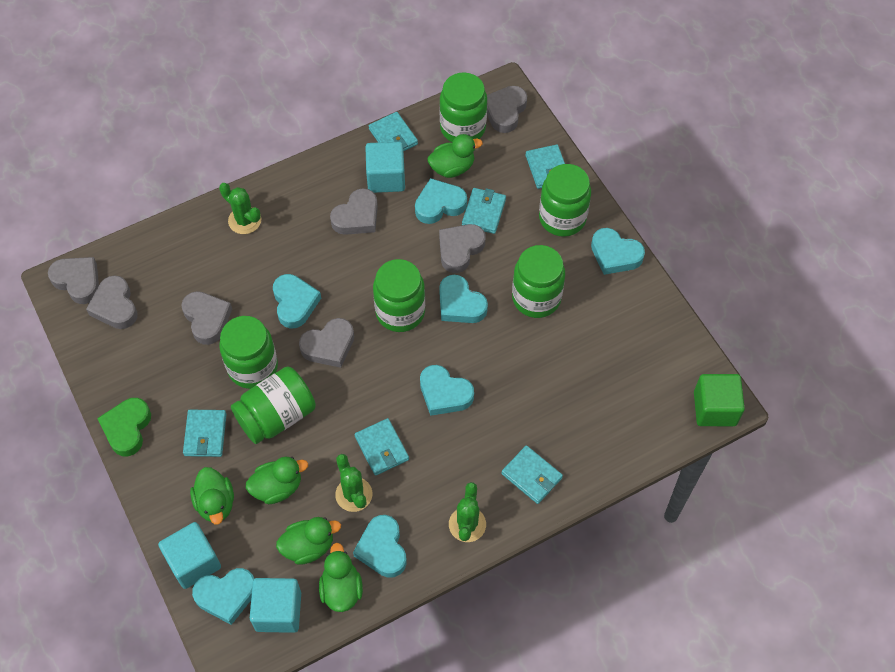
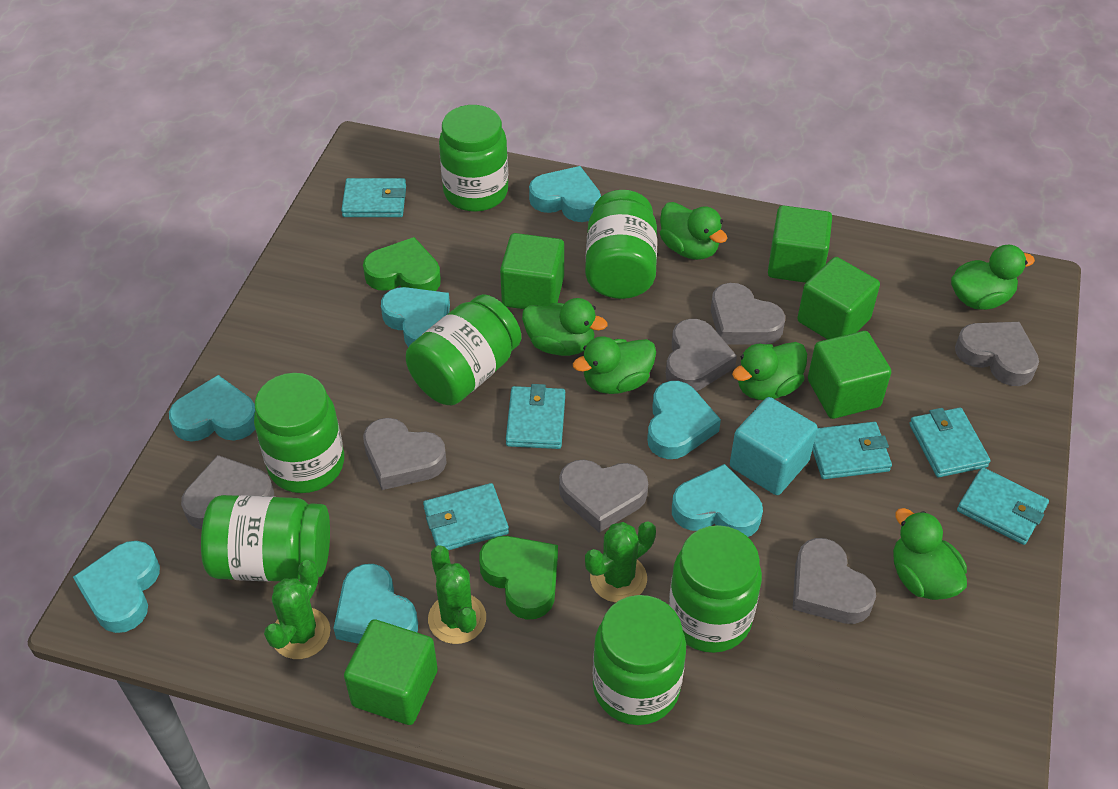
green cube: [694,374,745,426] = 1 -> [344,619,438,725] [500,233,564,309] [768,205,832,283] [797,257,880,339] [808,331,891,419] = 5
green duck: [190,467,234,525] [246,457,308,504] [276,517,341,565] [319,543,363,612] [427,134,483,178] = 5 -> [522,298,608,356] [573,336,656,394] [660,202,727,260] [732,342,807,400] [893,508,967,600] [951,245,1035,310] = 6
green heart: [97,398,151,456] = 1 -> [363,237,441,291] [479,536,558,620] = 2
green jar: [219,316,278,389] [231,366,316,444] [373,259,425,332] [440,72,487,142] [512,245,565,318] [539,164,591,237] = 6 -> [201,495,330,582] [254,373,344,493] [406,294,521,405] [439,105,508,212] [585,190,657,299] [593,595,686,725] [669,525,762,653] = 7
turquoise cube: [158,522,221,589] [250,578,301,633] [365,142,405,193] = 3 -> [730,397,818,495] = 1

